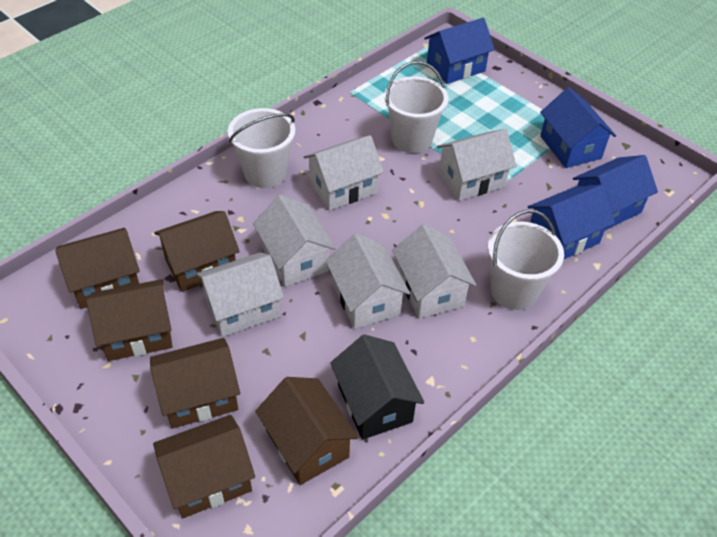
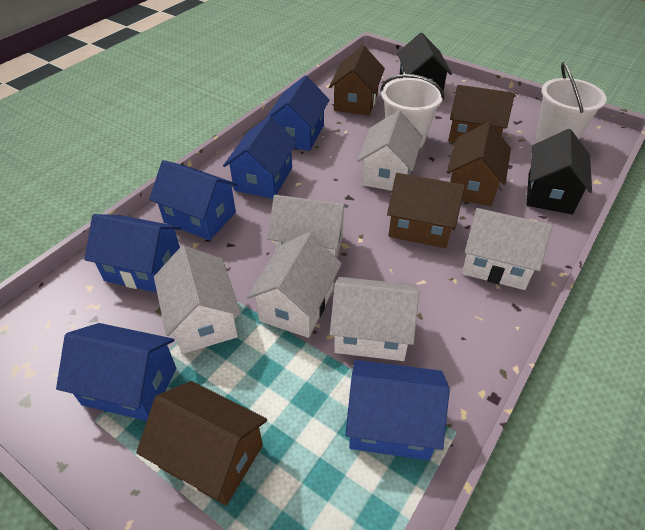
black house: [330,334,424,440] = 1 -> [397,33,452,91] [526,129,592,214] = 2
blue house: [424,18,495,84] [528,185,615,259] [540,87,616,168] [573,155,658,230] = 4 -> [56,323,176,421] [84,214,181,292] [149,160,238,241] [223,116,297,199] [266,75,330,151] [345,360,450,460] = 6
brown house: [55,228,140,309] [86,279,173,361] [150,338,240,429] [153,415,255,518] [154,211,240,292] [255,377,359,485] = 6 -> [136,381,267,506] [329,46,385,116] [387,173,465,248] [447,122,511,206] [448,85,515,143] = 5
white bucket: [228,108,295,188] [384,61,448,153] [488,210,564,310] = 3 -> [380,74,444,148] [536,62,607,142] = 2

